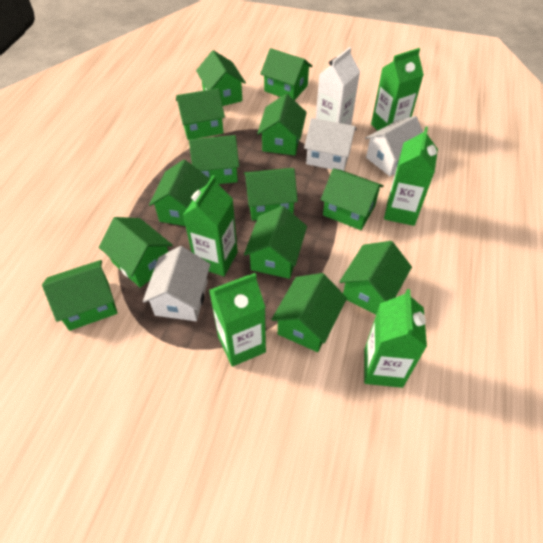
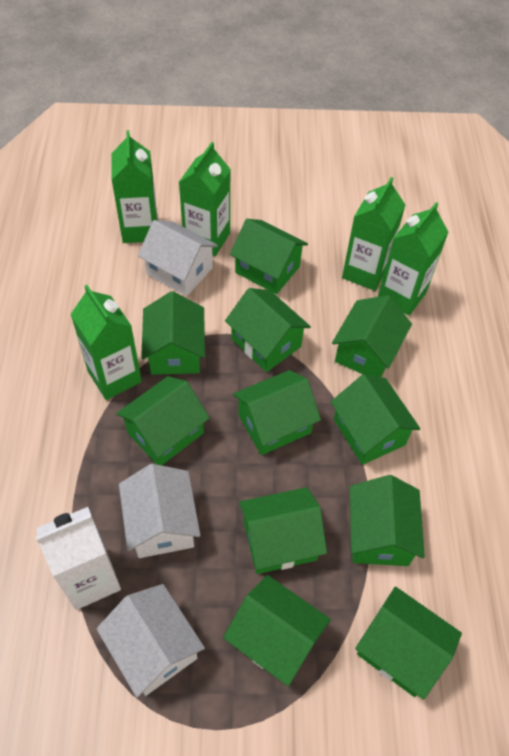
green house: [42,260,117,331] [99,217,173,288] [149,160,210,226] [176,88,225,140] [189,135,239,184] [196,50,246,106] [244,168,298,221] [244,206,307,279] [257,94,307,155] [260,48,312,101] [271,273,347,352] [321,168,384,230] [339,241,412,315] = 13 -> [116,376,210,466] [141,291,205,375] [223,575,331,686] [225,288,311,372] [230,219,308,294] [233,370,321,455] [239,487,327,574] [331,374,420,465] [332,295,412,377] [350,475,425,566] [355,586,462,700] = 11

